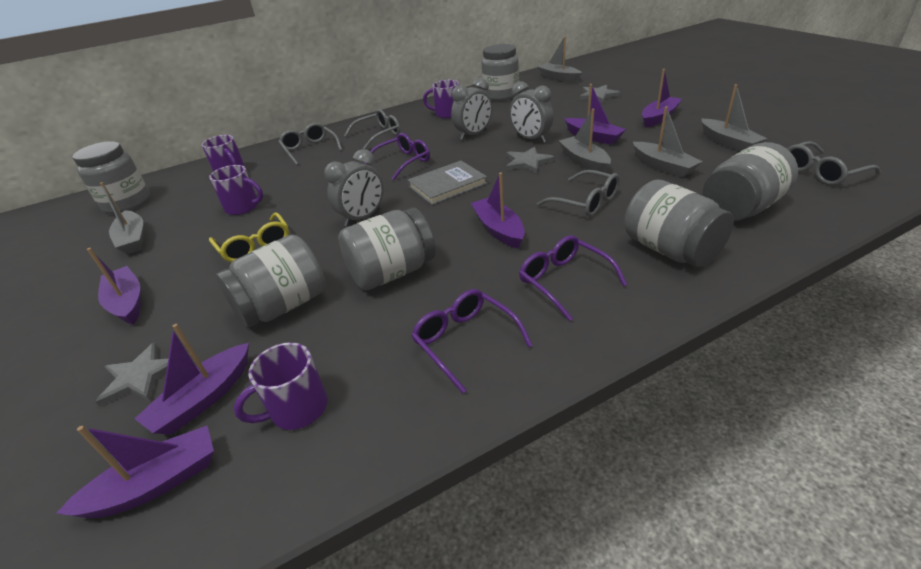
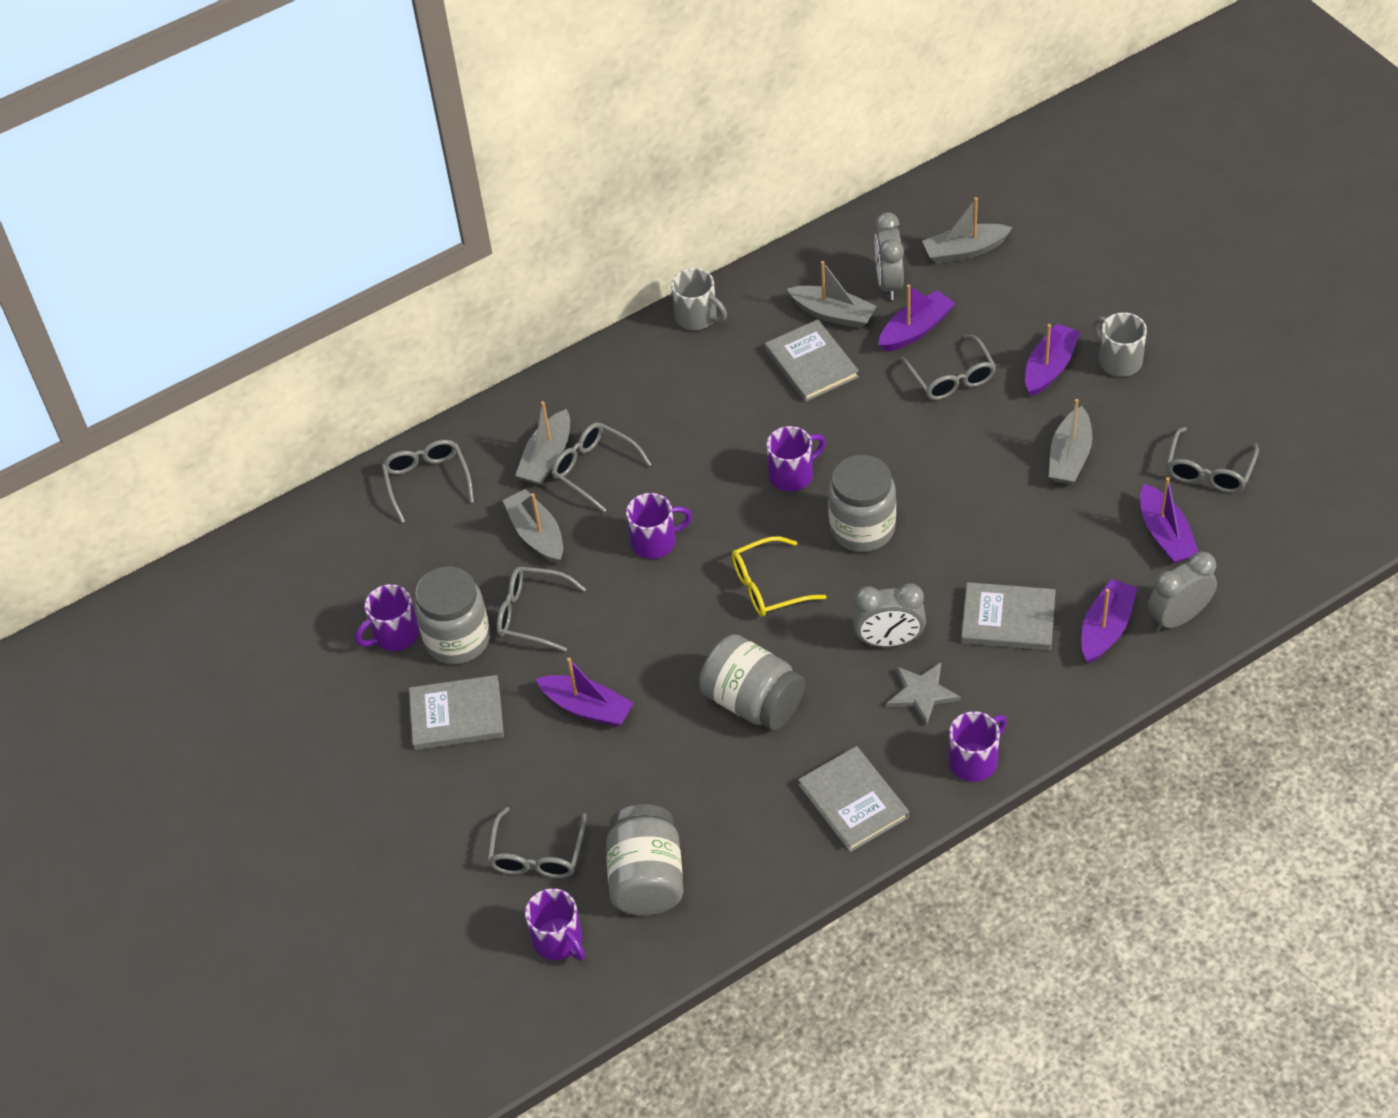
grey book: [408,161,487,205] = 1 -> [409,675,504,750] [765,319,859,402] [798,746,909,852] [961,582,1056,650] = 4
grey glasses: [279,123,342,165] [344,109,400,150] [537,170,620,217] [787,141,881,185] = 4 -> [382,440,474,523] [488,807,586,878] [496,566,586,652] [552,422,652,512] [900,335,996,400] [1167,427,1259,493] = 6
grey jar: [72,141,150,214] [216,235,326,328] [338,208,436,290] [481,44,519,101] [624,180,734,267] [703,142,798,221] = 6 -> [414,566,490,664] [606,804,683,916] [699,634,805,730] [828,455,896,552] = 4
grey mug: none = 0 -> [671,268,727,330] [1093,312,1147,377] = 2
grey star: [95,342,168,407] [506,146,555,173] [580,85,621,103] = 3 -> [886,662,961,726] = 1
purple boat: [56,426,214,518] [87,248,141,325] [135,324,249,435] [471,172,525,249] [564,84,626,145] [642,69,682,128] = 6 -> [536,658,634,727] [879,284,955,352] [1025,323,1080,396] [1081,579,1137,663] [1140,477,1199,564] = 5
purple glasses: [365,133,430,180] [411,289,533,393] [519,235,627,321] = 3 -> none = 0
purple mug: [202,135,245,172] [209,165,263,215] [234,342,328,430] [423,80,459,118] = 4 -> [355,584,419,651] [525,888,585,960] [626,493,692,559] [767,426,826,491] [949,711,1007,782] = 5

